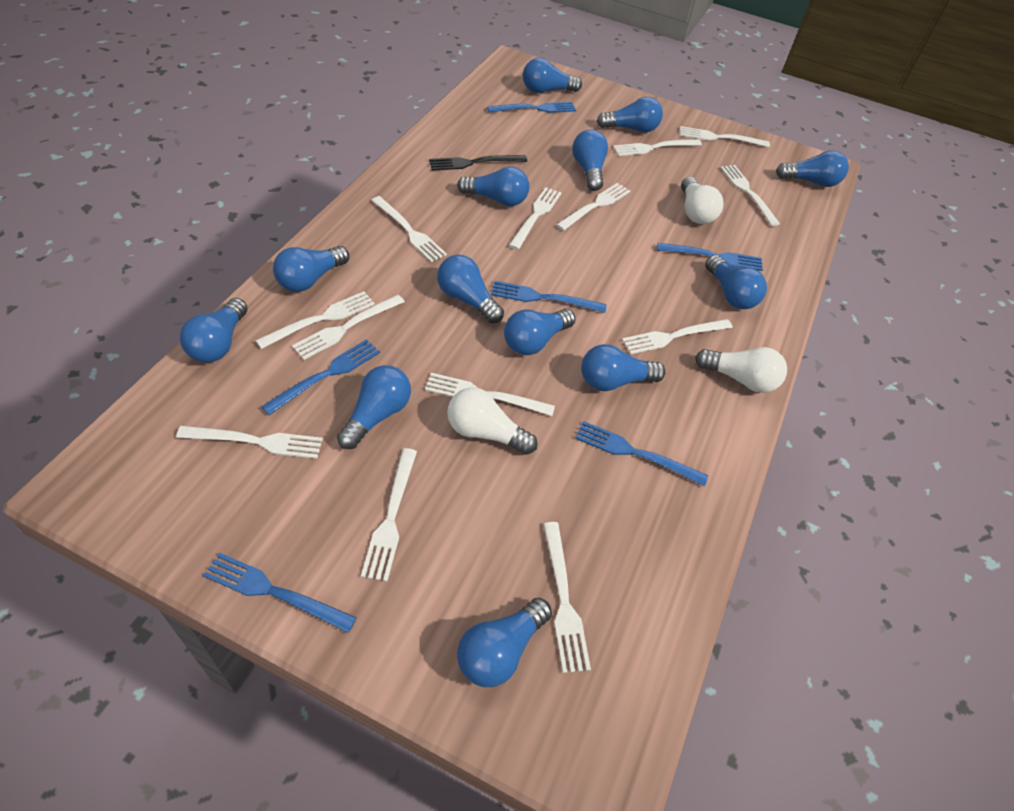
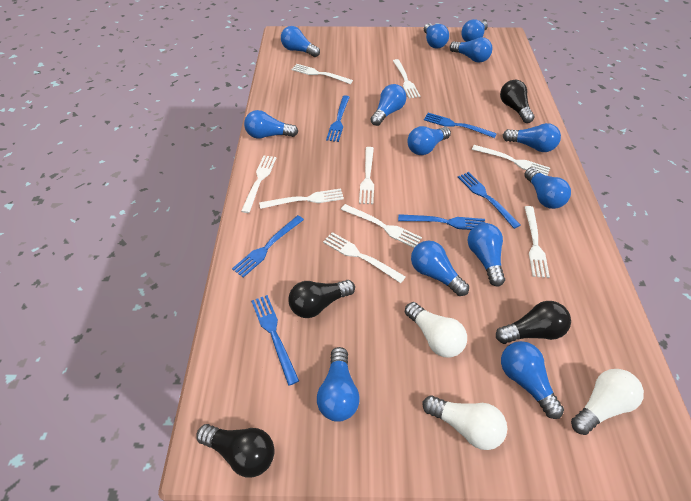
black fork: [429,155,527,171] = 1 -> none = 0
black light bulb: none = 0 -> [196,424,275,477] [289,280,355,318] [496,301,571,344] [500,80,535,123] = 4
white fork: [176,426,323,459] [255,291,375,349] [292,295,405,360] [361,448,417,581] [371,196,447,262] [425,373,555,416] [509,187,562,250] [543,522,591,673] [556,183,630,231] [613,139,702,156] [622,319,733,354] [680,126,770,147] [720,165,780,226] = 13 -> [241,156,276,213] [259,189,344,209] [291,64,353,84] [323,232,406,283] [341,204,422,248] [359,147,374,204] [393,59,420,98] [472,145,550,176] [525,206,550,278] = 9

